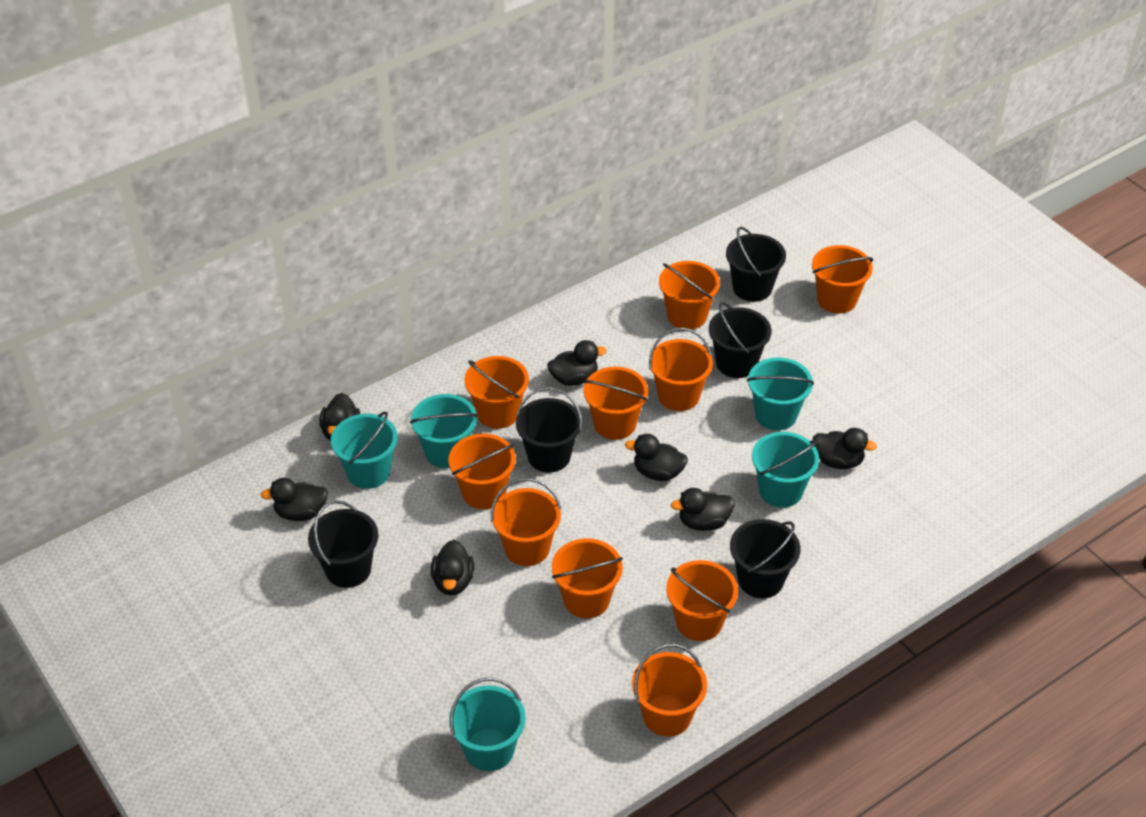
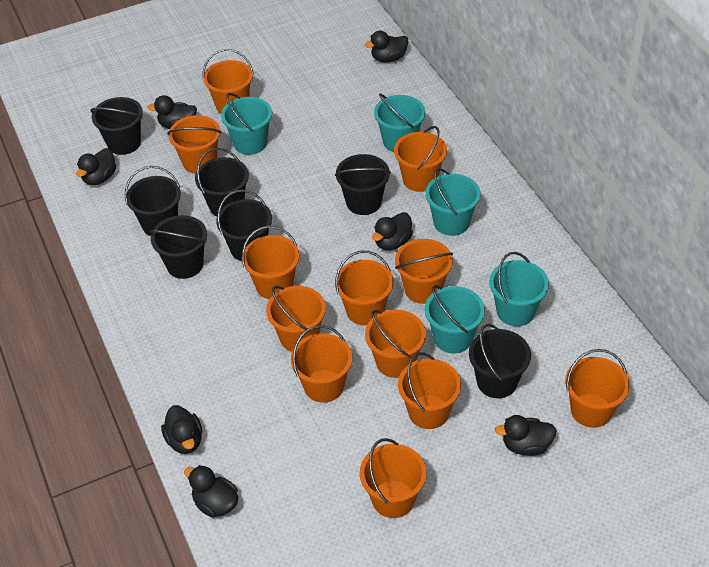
black bucket: [308,500,378,588] [516,387,582,473] [709,302,771,378] [726,227,786,302] [730,519,801,598] = 5 -> [90,97,143,155] [125,166,181,236] [150,215,207,279] [195,148,249,216] [216,190,272,261] [335,154,391,215] [469,324,531,398] = 7
orange bucket: [448,434,516,509] [464,356,529,429] [491,478,561,566] [552,538,623,619] [583,367,648,440] [632,644,707,737] [649,328,713,411] [659,261,720,329] [666,560,738,641] [812,245,873,314] = 10 -> [167,115,221,174] [202,49,254,114] [242,226,300,299] [266,286,326,352] [291,325,352,403] [335,251,394,326] [360,438,427,518] [365,310,426,378] [394,126,447,192] [395,239,453,304] [398,352,461,429] [565,349,630,428] = 12

